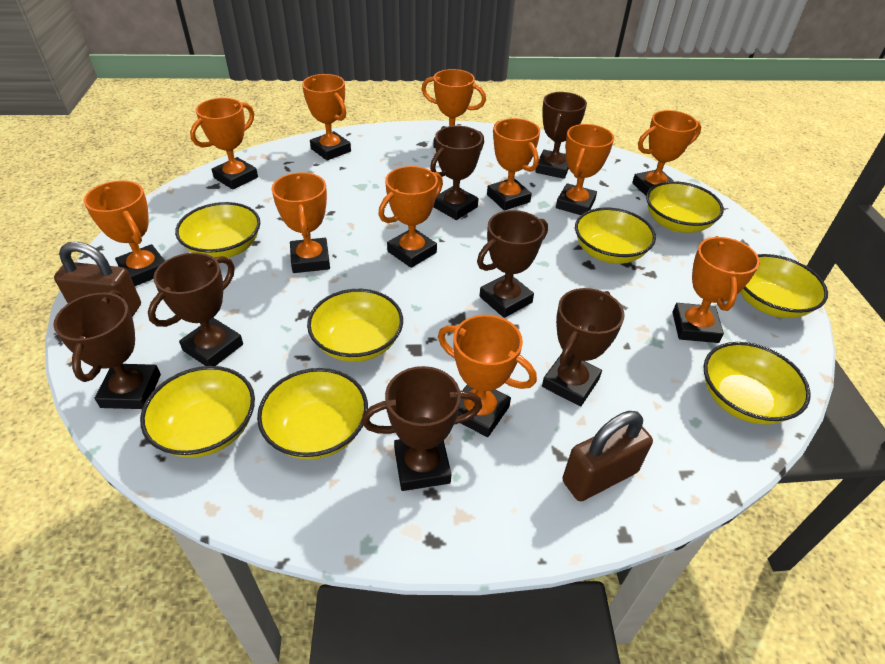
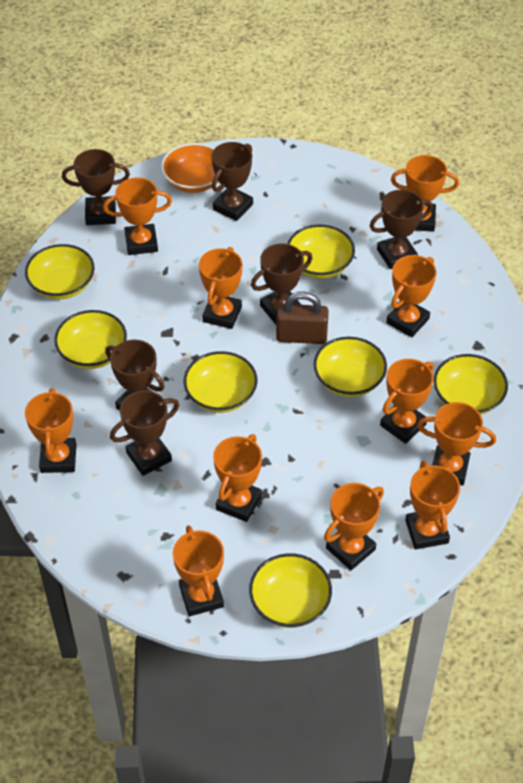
brown padlock: [54,242,141,317] [563,411,653,501] = 2 -> [276,291,329,344] = 1
brown trophy: [53,290,161,409] [148,252,243,366] [361,366,482,491] [430,126,484,220] [477,210,548,318] [535,92,587,179] [542,288,625,407] = 7 -> [62,149,130,225] [105,340,165,411] [110,390,179,476] [212,142,253,221] [251,244,312,324] [370,190,433,269] = 6
orange bowl: none = 0 -> [161,143,219,193] = 1
yellow bowl: [140,366,255,458] [175,202,260,258] [257,368,368,460] [307,289,403,362] [575,207,656,264] [646,181,724,233] [704,342,811,424] [740,254,828,318] = 8 -> [25,244,95,299] [54,310,127,369] [184,351,258,413] [249,553,332,628] [287,225,355,279] [314,337,387,397] [434,354,508,414] = 7

